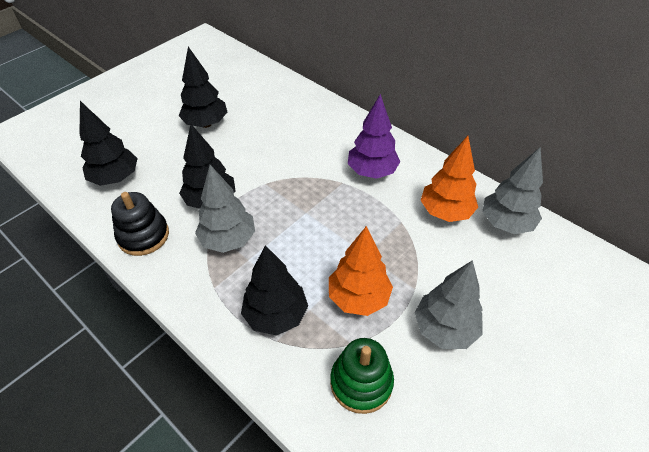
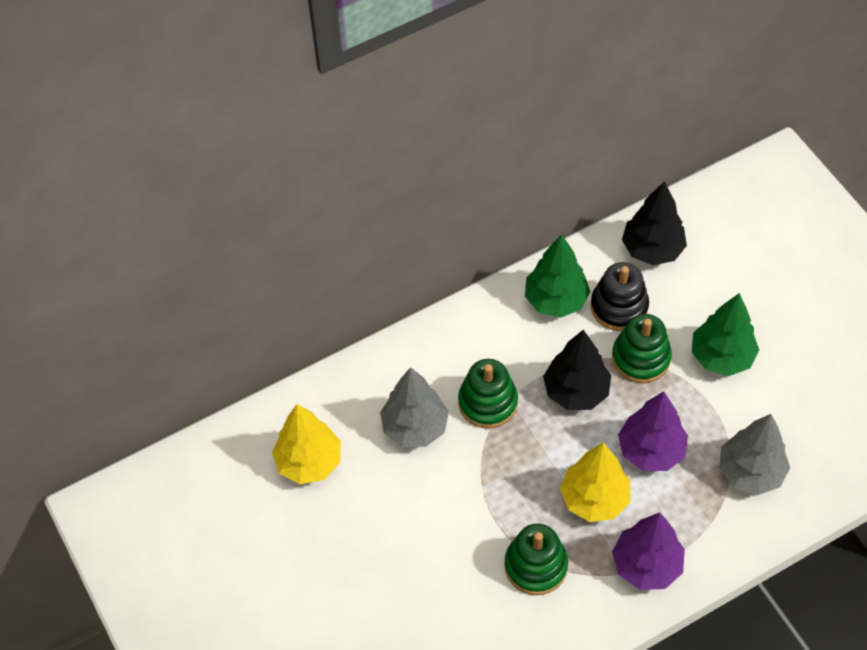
black tree: [79,101,138,186] [179,47,227,128] [179,124,236,209] [241,245,308,336] = 4 -> [543,330,611,410] [622,181,687,265] = 2
green stacking toy: [330,338,394,414] = 1 -> [458,359,518,428] [504,524,568,595] [612,314,672,383] = 3
green tree: none = 0 -> [525,234,590,318] [692,293,759,376] = 2
grey tree: [195,165,255,253] [415,260,483,349] [482,147,543,234] = 3 -> [380,367,449,447] [719,414,790,495] = 2
orange tree: [329,226,393,316] [421,136,478,222] = 2 -> none = 0
purple tree: [348,94,400,179] = 1 -> [612,513,685,590] [618,392,688,471] = 2
yellow tree: none = 0 -> [272,404,341,484] [560,442,630,522] = 2

